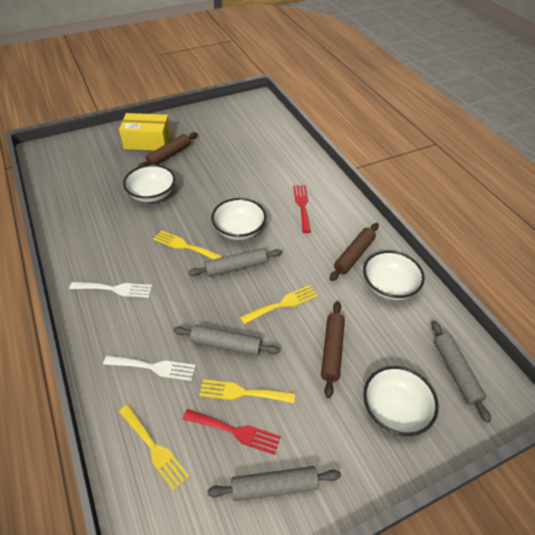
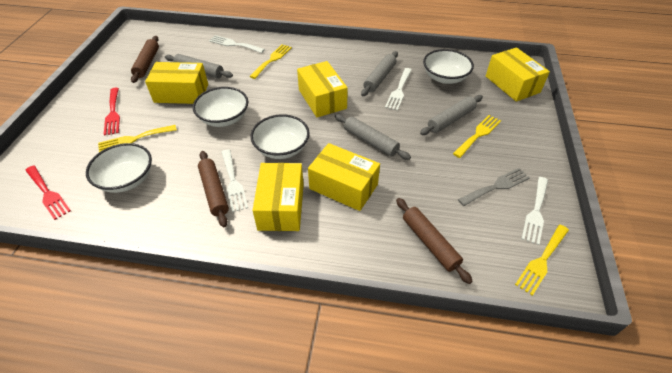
grey fork: none = 0 -> [458,168,530,206] = 1
white fork: [69,282,152,298] [103,355,196,381] = 2 -> [209,35,265,53] [222,149,248,212] [385,68,412,111] [521,177,548,245] = 4
yellow box: [119,113,171,151] = 1 -> [145,62,208,104] [253,163,304,231] [297,61,348,117] [308,143,380,211] [486,47,550,102] = 5

